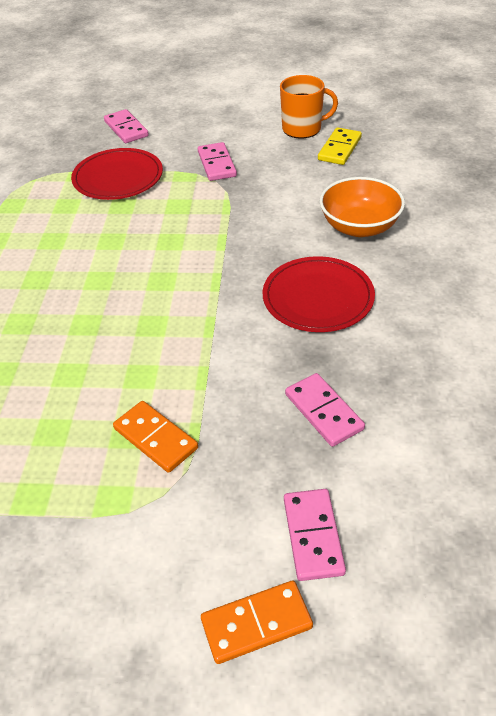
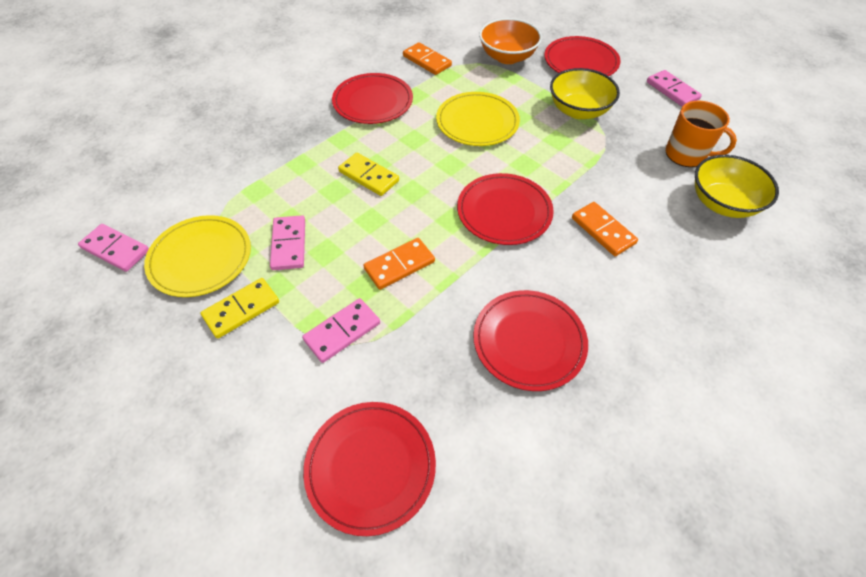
orange domino: [113,401,198,473] [201,581,313,664] = 2 -> [363,238,435,290] [403,42,452,75] [572,202,638,256] = 3
red plate: [71,148,163,200] [263,256,375,332] = 2 -> [303,402,436,536] [332,73,413,124] [457,173,554,245] [473,290,588,391] [544,36,620,76] = 5
yellow bowl: none = 0 -> [550,68,620,119] [695,155,779,218] = 2
yellow domino: [318,127,362,165] = 1 -> [201,278,279,339] [338,153,399,196] = 2
yellow plate: none = 0 -> [144,215,251,297] [436,92,520,146] = 2

